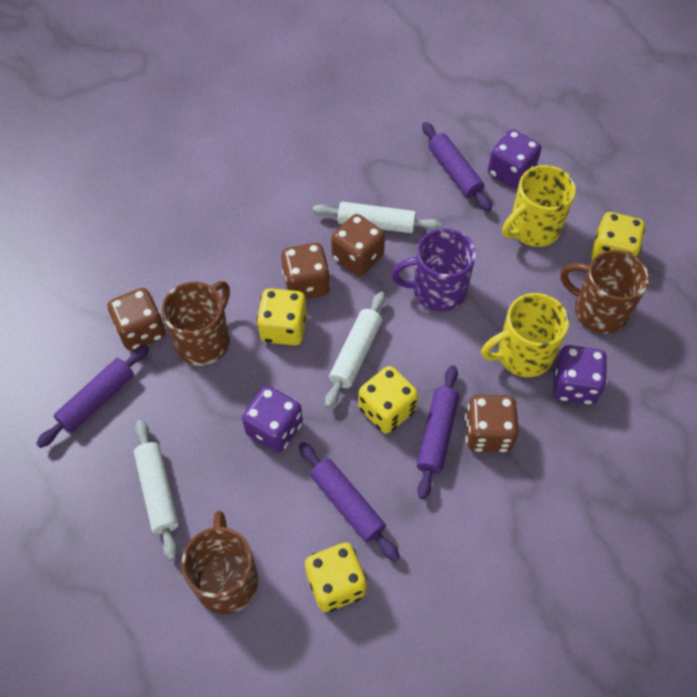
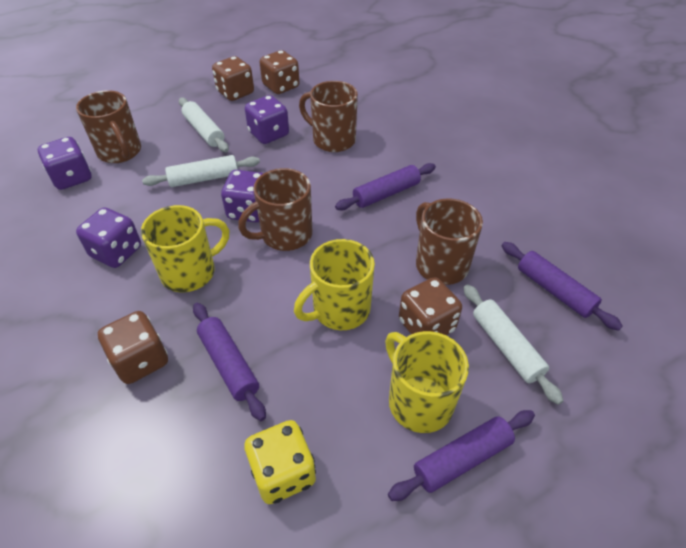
brown mug: [162,281,230,366] [181,511,258,614] [561,250,649,334] = 3 -> [76,90,141,163] [238,168,312,251] [299,81,358,152] [416,198,483,285] = 4
purple dice: [242,386,303,453] [488,130,541,189] [553,345,607,405] = 3 -> [38,137,92,190] [76,208,141,268] [221,170,264,222] [245,95,289,144] = 4
purple mug: [391,228,476,311] = 1 -> none = 0
yellow dice: [257,288,307,345] [305,542,367,612] [358,366,418,433] [591,212,645,260] = 4 -> [244,420,316,504] = 1
yellow mug: [481,293,569,377] [502,165,576,247] = 2 -> [141,205,229,292] [294,239,375,330] [385,331,469,433] = 3

